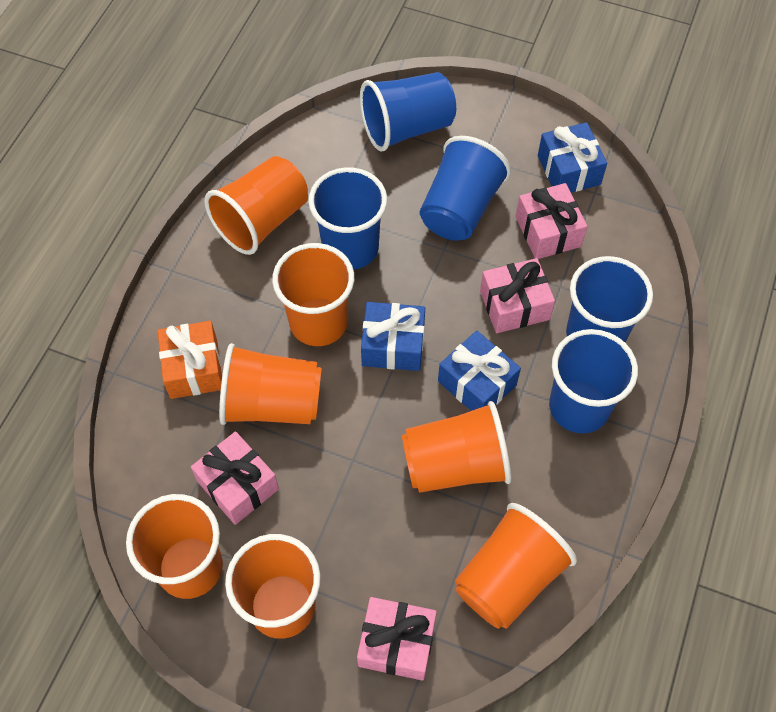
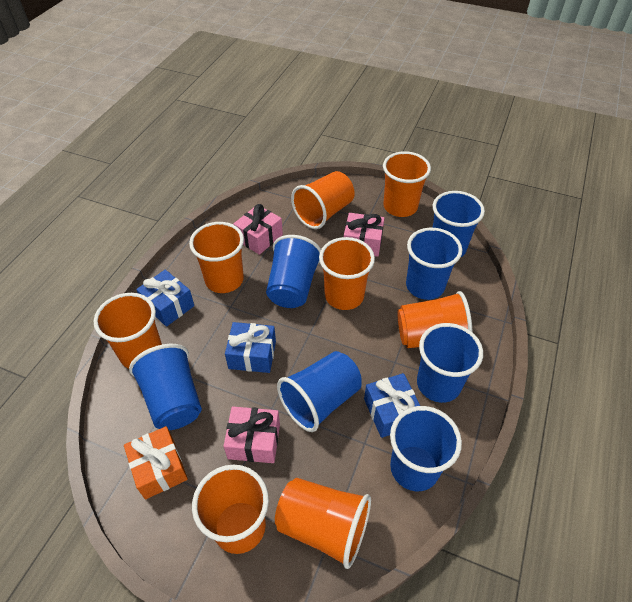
blue cup: [308,167,387,270] [360,72,456,152] [420,136,511,241] [549,329,638,434] [566,256,653,342] = 5 -> [129,344,202,430] [266,235,321,308] [277,351,362,432] [390,406,462,491] [406,228,462,300] [417,323,483,403] [432,191,485,257] = 7
orange cup: [126,494,223,599] [204,156,308,255] [219,343,322,425] [225,534,320,639] [272,243,354,346] [402,401,511,493] [455,503,577,629] = 7 -> [94,293,162,369] [189,222,244,293] [192,464,269,554] [275,478,371,569] [291,171,355,229] [319,237,375,310] [383,151,431,217] [398,291,472,348] = 8
pink gift: [191,431,279,525] [357,597,437,681] [480,258,555,333] [516,183,587,259] = 4 -> [224,406,280,463] [233,204,283,255] [344,213,384,257] = 3

